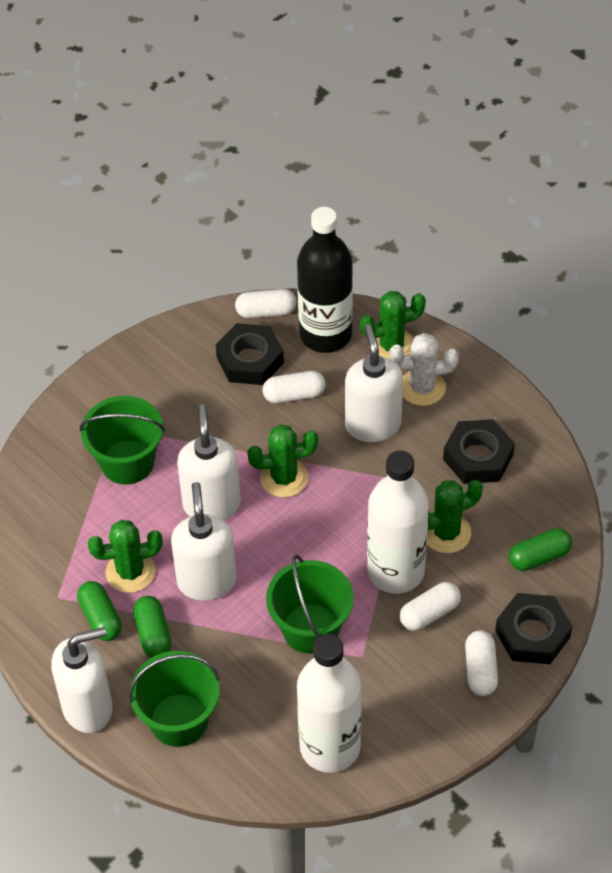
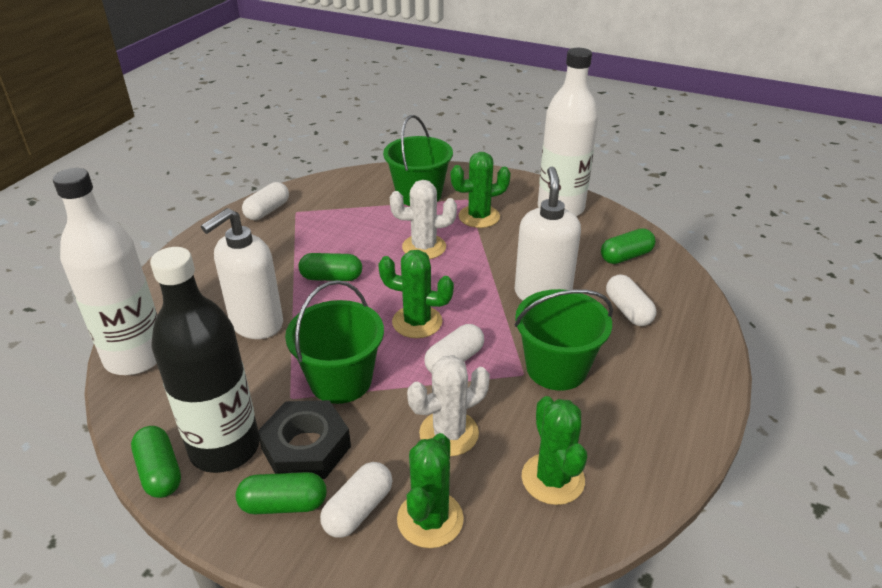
black nut: [216,323,284,385] [443,419,515,484] [495,593,573,664] = 3 -> [257,400,351,479] = 1
green capsule: [77,581,122,641] [133,596,171,658] [509,528,572,571] = 3 -> [131,426,181,498] [236,472,327,514] [298,253,362,281] [601,228,656,264] = 4
white cactus: [390,333,459,406] = 1 -> [390,180,457,259] [407,355,490,456] = 2
white soap dispenser: [51,627,113,733] [171,482,237,601] [177,404,241,520] [345,324,403,442] = 4 -> [201,208,283,339] [514,167,581,301] = 2

